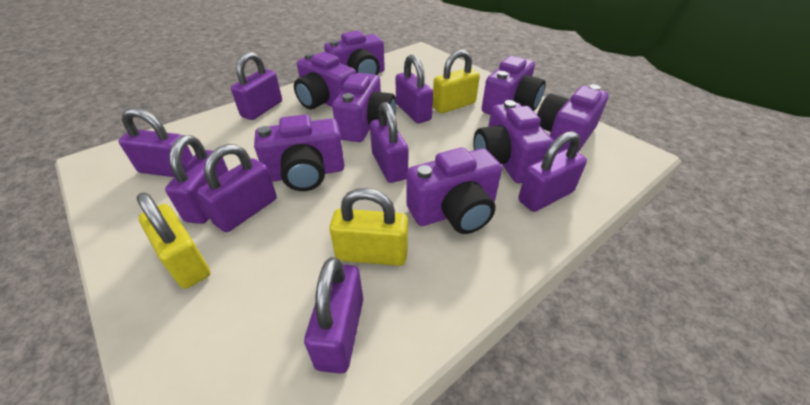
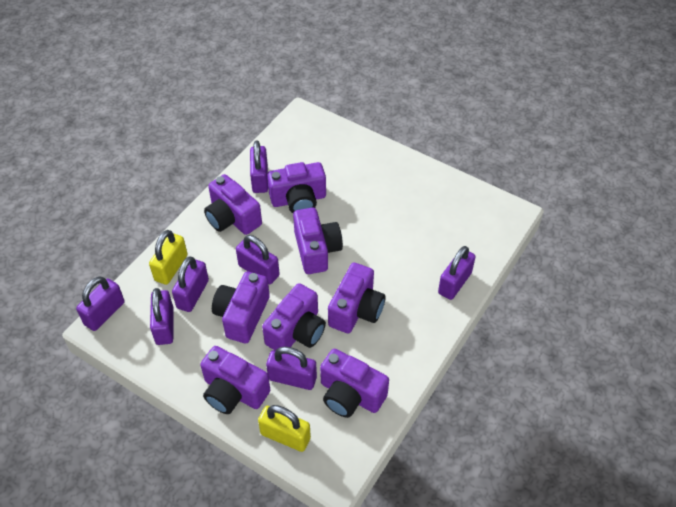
purple padlock: [118,108,193,177] [165,135,228,224] [197,144,277,232] [231,52,282,120] [304,257,363,374] [370,102,408,183] [396,55,433,123] [518,131,587,212] = 8 -> [76,277,124,331] [150,288,174,345] [172,256,209,312] [236,235,280,284] [250,140,268,193] [266,347,317,390] [438,246,475,300] = 7
yellow padlock: [136,192,210,289] [329,188,408,266] [433,49,480,114] = 3 -> [149,230,188,285] [258,405,311,452] = 2

